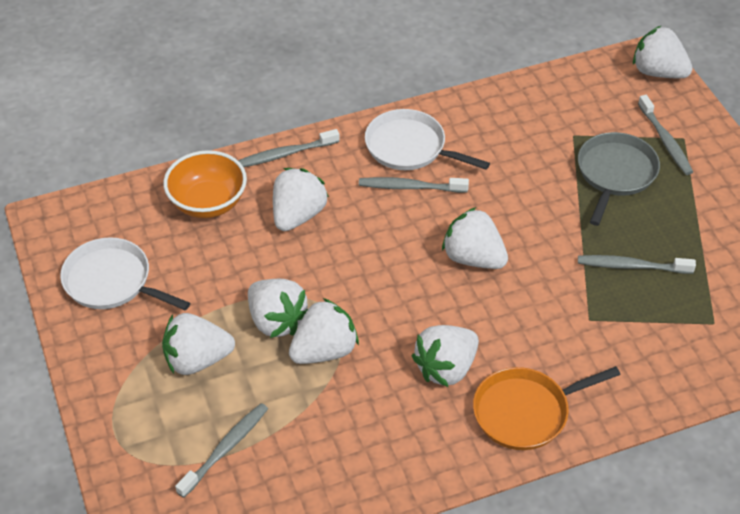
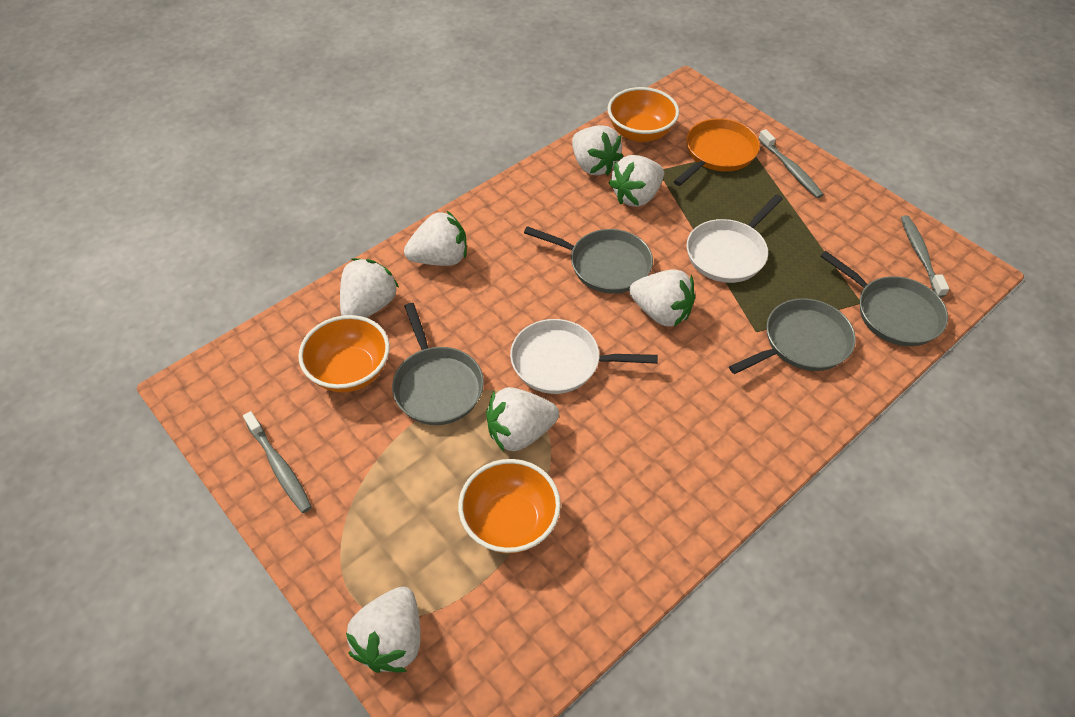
grey pan: [578,132,660,226] = 1 -> [392,303,484,425] [524,226,653,294] [729,298,856,374] [820,251,948,346] = 4
grey toothbrush: [175,403,268,498] [238,129,340,167] [359,177,469,193] [578,255,696,274] [638,95,693,175] = 5 -> [243,411,312,513] [758,129,824,198] [901,215,949,298] = 3
orange bowl: [163,150,247,218] = 1 -> [298,315,390,393] [458,459,561,553] [608,87,679,142] = 3

